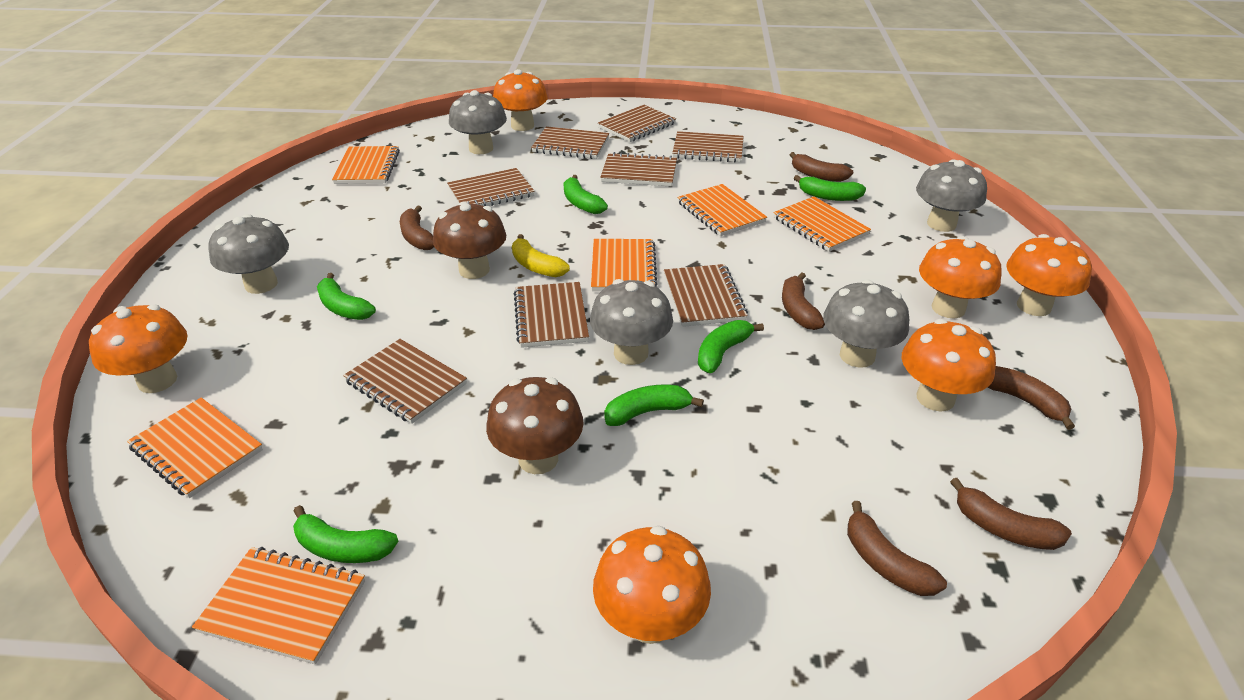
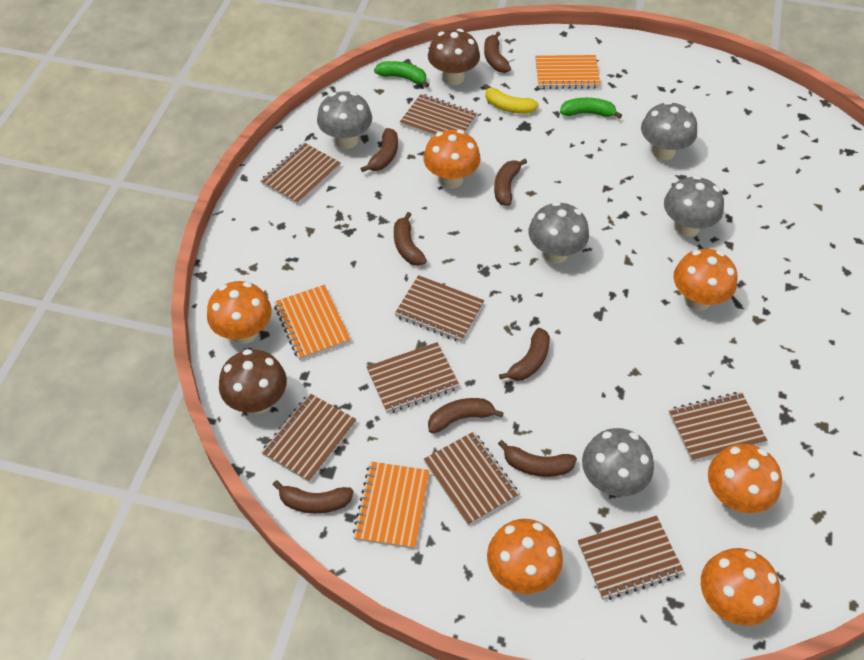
brown banana: [400,205,434,250] [782,272,825,330] [790,152,853,182] [847,501,947,596] [950,478,1072,550] [987,366,1075,430] = 6 -> [273,480,354,514] [360,128,398,172] [394,212,427,266] [428,398,504,433] [484,32,511,73] [494,159,527,206] [498,440,577,477] [499,328,550,381] = 8
green banana: [293,505,398,563] [317,273,376,320] [563,175,608,214] [604,384,704,426] [698,320,764,373] [794,175,866,201] = 6 -> [374,61,429,88] [560,98,622,119] = 2
orange notebook: [127,397,263,498] [192,547,365,665] [332,146,400,184] [591,239,657,291] [677,184,767,236] [773,197,871,252] = 6 -> [274,285,351,360] [353,462,430,549] [535,55,601,89] = 3

